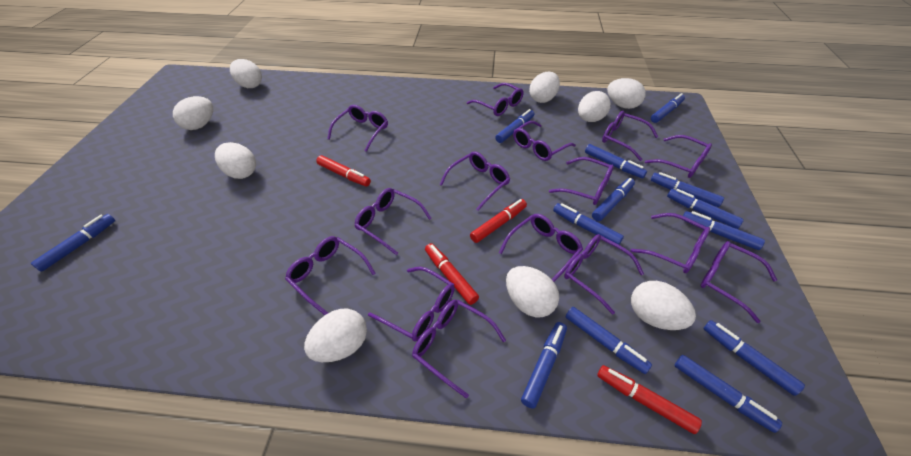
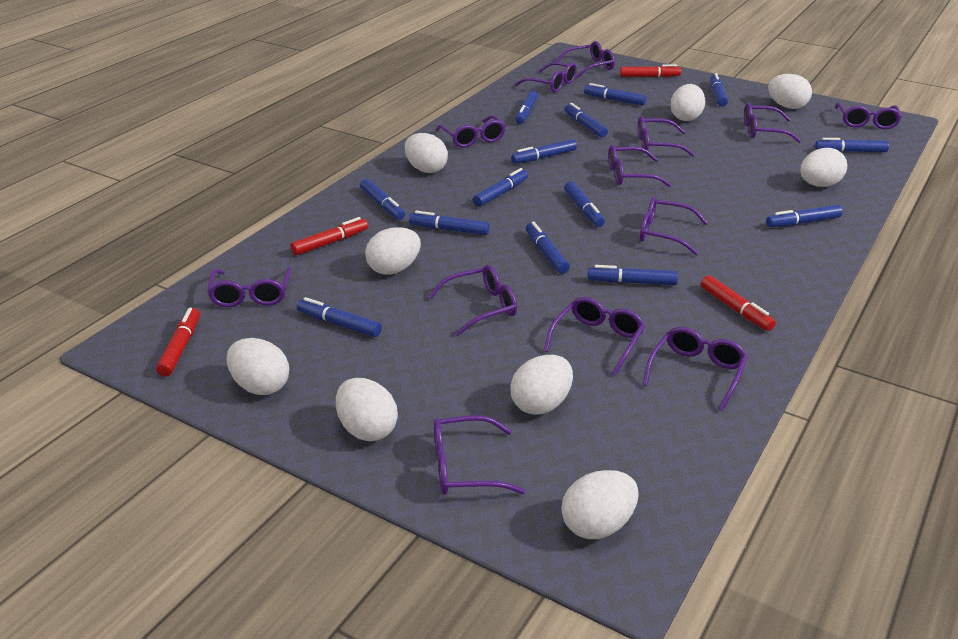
blue marker: [31,214,115,272] [495,109,535,143] [521,322,567,409] [553,203,624,245] [566,307,652,374] [585,144,647,178] [592,178,635,221] [651,93,685,123] [651,172,724,207] [667,189,744,229] [674,355,782,433] [683,211,765,250] [703,320,805,396] = 13 -> [297,297,382,337] [360,179,405,220] [409,211,490,235] [473,168,528,207] [511,139,577,164] [515,91,538,124] [526,221,570,274] [564,181,605,227] [565,103,608,137] [584,83,646,106] [587,265,678,285] [710,73,728,107] [766,205,843,227] [815,138,889,152] = 14
purple glasses: [285,236,376,315] [327,105,388,152] [354,188,432,255] [368,267,455,341] [412,299,506,398] [440,151,510,211] [467,83,524,116] [499,214,583,282] [513,121,576,161] [549,157,614,205] [564,234,644,315] [602,111,658,161] [630,213,710,273] [645,135,712,178] [700,241,777,323] = 15 -> [207,266,291,307] [428,265,517,336] [434,415,525,495] [436,115,506,148] [515,62,577,92] [544,297,645,376] [556,41,615,78] [608,145,671,187] [638,116,695,157] [640,197,708,255] [643,327,748,411] [744,103,801,143] [835,102,902,129] = 13

